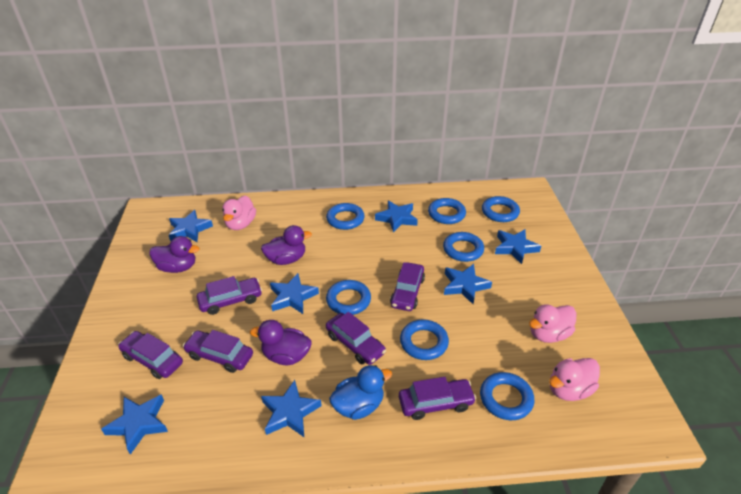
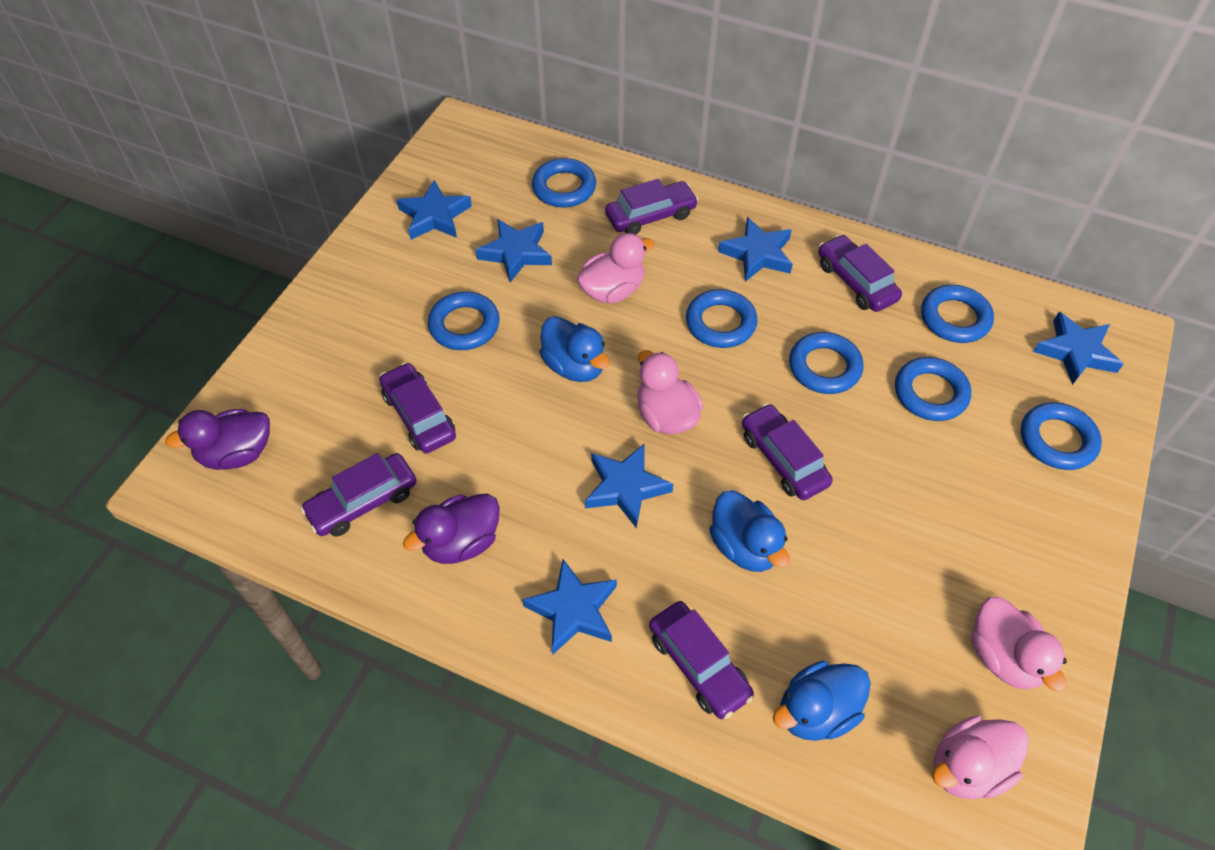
blue duck: [329,365,392,420] = 1 -> [539,316,609,382] [709,490,790,572] [773,661,871,741] = 3
blue star: [101,394,168,455] [169,210,213,242] [261,380,322,437] [270,273,319,314] [375,200,418,233] [444,264,492,304] [495,229,541,264] = 7 -> [397,180,472,240] [476,219,552,283] [522,559,617,655] [585,443,673,529] [718,217,793,282] [1033,312,1123,385] = 6
pink duck: [222,195,256,230] [529,304,577,343] [549,358,600,401] = 3 -> [577,233,655,303] [637,350,703,434] [932,715,1029,799] [971,597,1067,692] = 4
purple duck: [149,236,199,273] [250,320,311,365] [261,225,312,265] = 3 -> [165,409,270,470] [403,494,500,564] = 2

